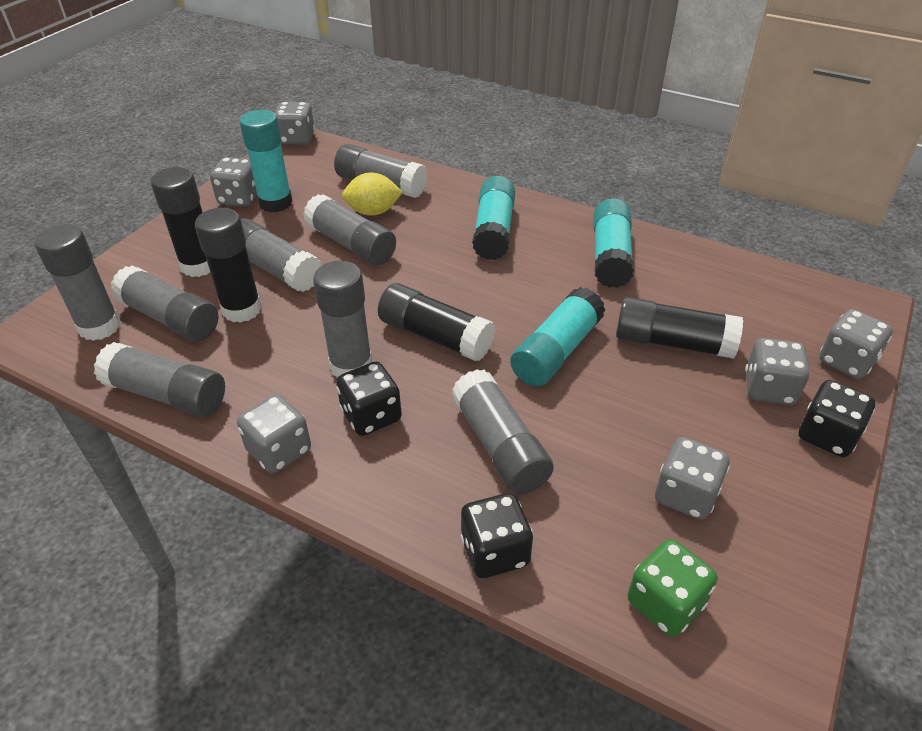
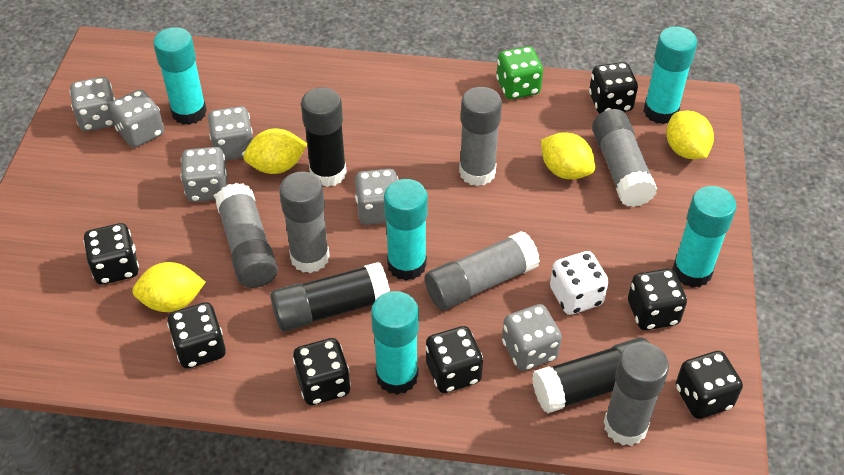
black dice: [336,362,402,436] [461,493,533,578] [798,380,875,457] = 3 -> [83,223,139,285] [167,302,226,368] [293,338,351,405] [426,326,483,393] [589,62,638,114] [628,268,687,330] [676,351,743,419] = 7
black glue stick: [151,167,210,277] [195,208,262,323] [378,283,495,361] [616,297,743,359] = 4 -> [270,262,390,332] [301,87,347,187] [532,337,649,413] = 3
grey glue stick: [34,224,121,341] [94,342,225,417] [110,265,218,341] [241,218,321,292] [303,194,396,265] [313,261,372,378] [334,144,428,198] [451,369,554,494] = 8 -> [215,183,278,288] [279,172,330,273] [425,231,540,310] [459,87,502,186] [592,109,657,207] [604,342,669,446] = 6
turquoise glue stick: [240,110,293,212] [472,176,515,260] [510,287,605,386] [594,198,634,288] = 4 -> [153,27,207,125] [371,291,419,395] [384,179,428,281] [643,27,697,124] [672,186,736,288] = 5
white dice: none = 0 -> [550,251,609,315] = 1
yellow lemon: [342,172,403,216] = 1 -> [132,262,206,312] [243,129,307,174] [541,132,595,179] [666,111,714,159] = 4

